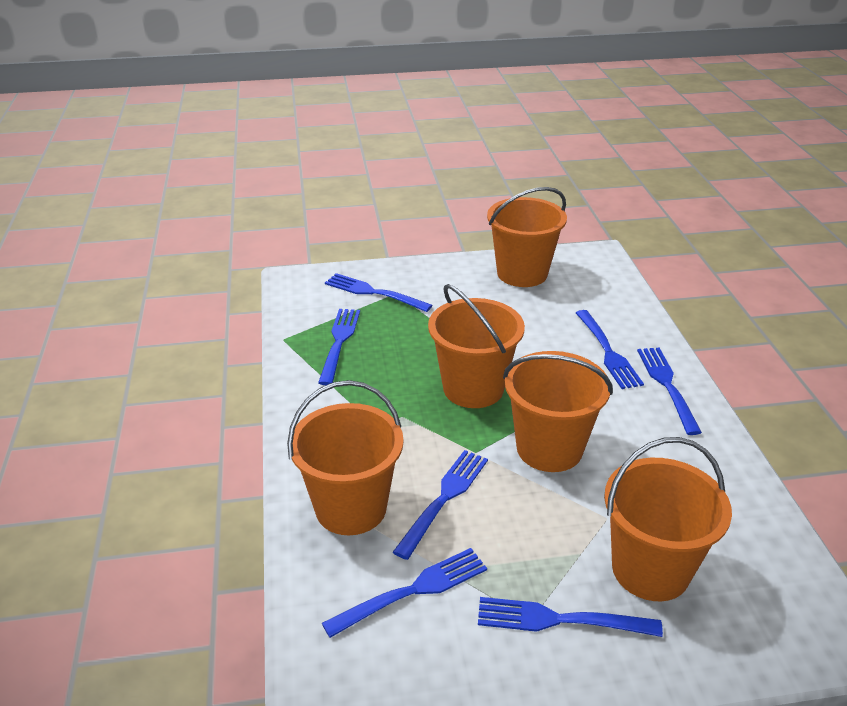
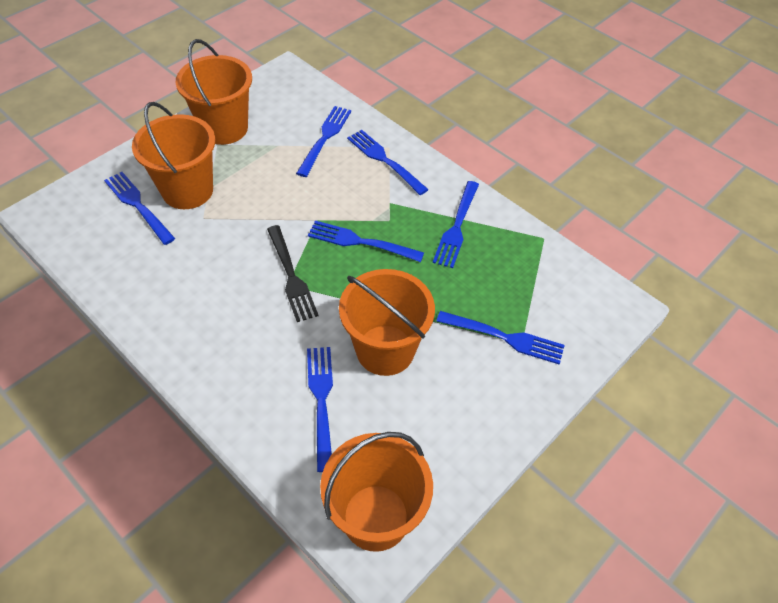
black fork: none = 0 -> [267,225,319,322] = 1
orange bucket: [287,380,404,535] [428,284,525,408] [487,187,567,287] [503,351,613,472] [604,437,732,601] = 5 -> [132,102,215,209] [176,39,252,145] [320,432,433,552] [339,269,435,376] = 4

